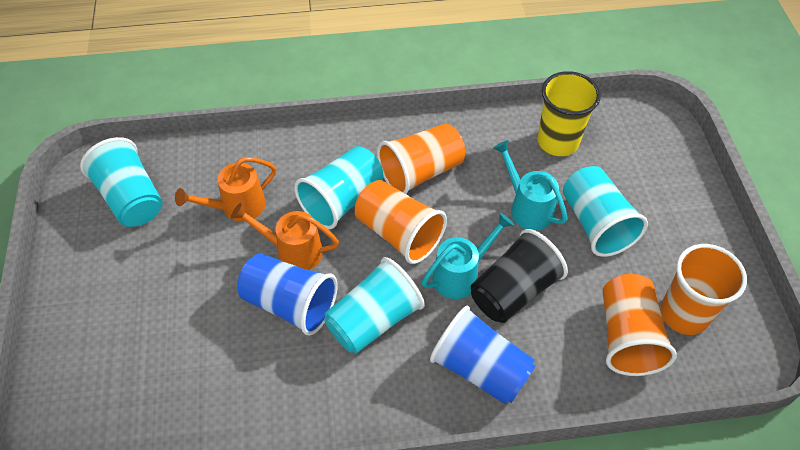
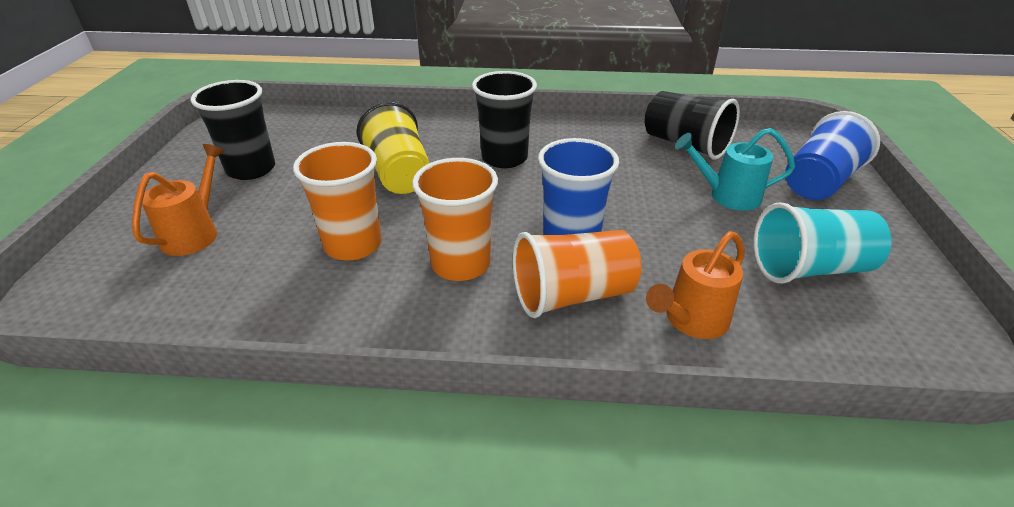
black cup: [471,229,568,323] = 1 -> [191,80,275,180] [472,71,537,168] [644,91,740,160] = 3
orange cup: [355,180,447,264] [377,123,465,194] [603,274,677,376] [660,244,747,335] = 4 -> [293,142,382,261] [412,158,498,281] [513,230,642,318] = 3
turquoise cup: [80,137,162,227] [294,146,383,229] [324,257,425,354] [563,166,648,257] = 4 -> [753,202,891,284] = 1
turquoise watering can: [422,213,514,299] [493,140,567,230] = 2 -> [675,128,795,211] = 1

